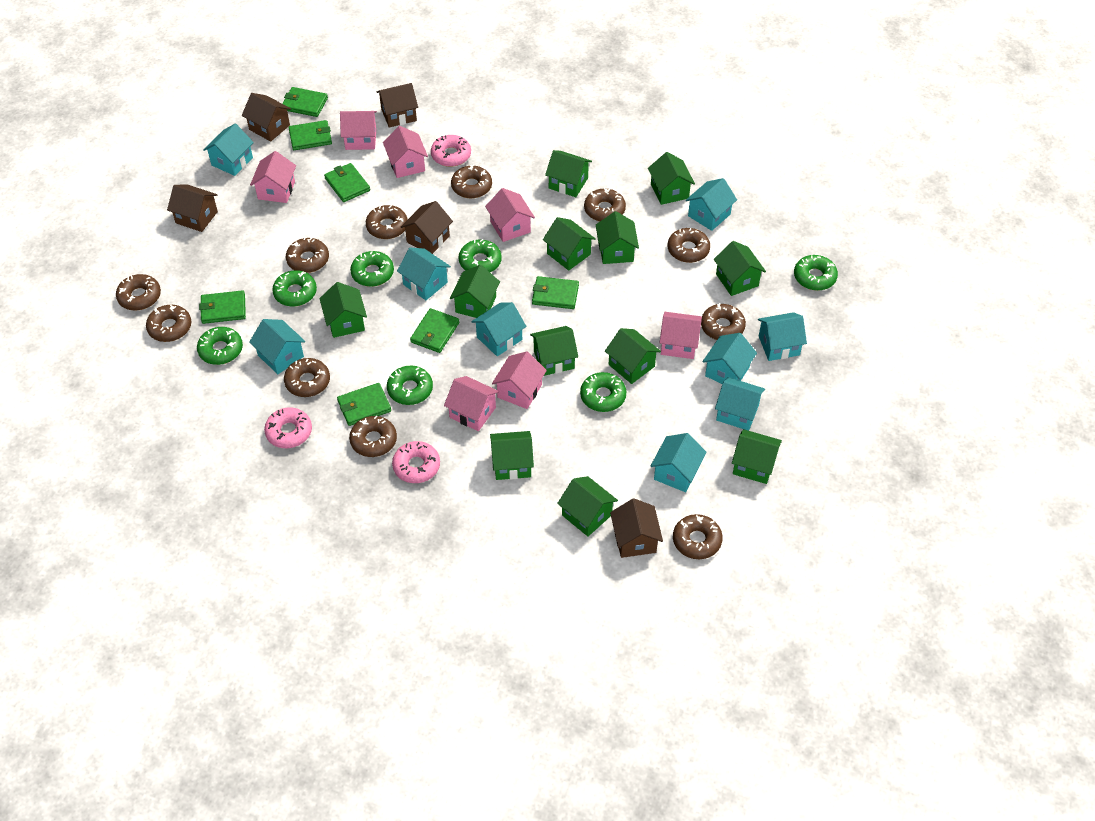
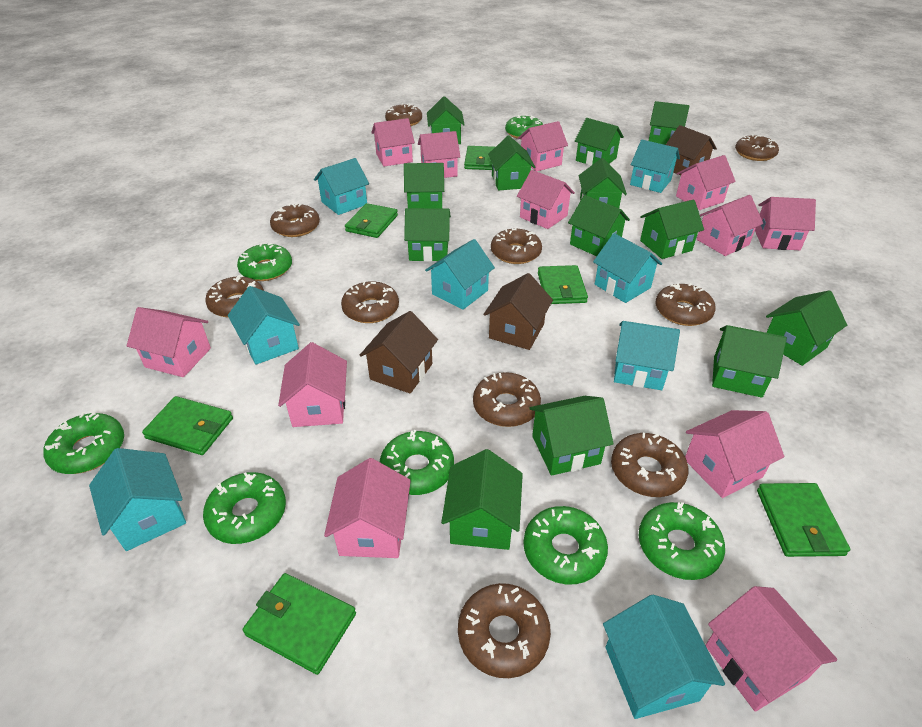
brown donut: [116,274,161,311] [146,305,191,342] [284,358,330,397] [286,237,329,273] [349,415,397,457] [366,205,408,239] [451,165,492,198] [584,188,626,221] [667,228,710,263] [673,514,723,559] [701,303,746,340] = 11 -> [205,275,264,318] [270,203,320,237] [341,281,399,323] [385,103,422,126] [458,583,551,678] [473,372,541,427] [491,229,542,264] [611,433,688,497] [655,283,716,326] [735,134,779,161] = 10
brown house: [167,185,218,232] [242,93,291,142] [377,83,418,128] [401,201,453,254] [610,498,663,558] = 5 -> [359,311,438,394] [483,273,553,350] [666,125,717,176] = 3
green house: [319,282,367,338] [450,265,500,318] [490,431,534,480] [530,326,578,376] [543,217,596,270] [545,150,592,197] [557,476,618,536] [596,211,639,264] [605,328,661,384] [648,152,695,205] [714,241,766,296] [732,429,782,484] = 12 -> [404,163,444,209] [404,208,451,262] [427,96,465,144] [441,449,523,550] [488,136,535,191] [529,396,614,476] [568,195,630,256] [575,118,624,166] [579,158,627,208] [640,200,704,259] [649,101,689,145] [712,325,787,398] [766,290,847,366] = 13
green wallet: [199,290,246,324] [282,87,328,117] [289,120,332,150] [324,163,370,202] [337,383,391,426] [410,308,459,353] [532,276,579,309] = 7 -> [142,396,233,455] [243,573,356,675] [345,203,398,238] [464,146,495,170] [538,265,588,304] [757,483,850,557] = 6
pink donut: [264,408,312,448] [392,441,440,483] [431,135,471,167] = 3 -> none = 0
pink house: [250,151,296,203] [340,111,377,150] [383,126,428,178] [444,376,499,431] [485,188,535,242] [492,351,547,409] [659,312,702,359] = 7 -> [127,307,211,377] [278,342,347,427] [324,458,411,558] [371,118,415,167] [418,131,460,178] [517,170,575,229] [518,121,568,172] [676,155,736,210] [685,410,784,498] [697,195,763,256] [705,586,837,712] [755,197,816,250] = 12
turquoise house: [203,123,254,176] [249,319,305,374] [397,248,451,300] [471,302,526,356] [651,433,707,492] [686,178,737,231] [702,333,757,384] [715,377,765,431] [758,312,807,361] = 9 -> [89,448,186,551] [228,286,300,365] [314,158,369,215] [425,239,495,310] [593,233,662,303] [603,595,725,719] [614,321,680,390] [630,140,680,193] = 8

